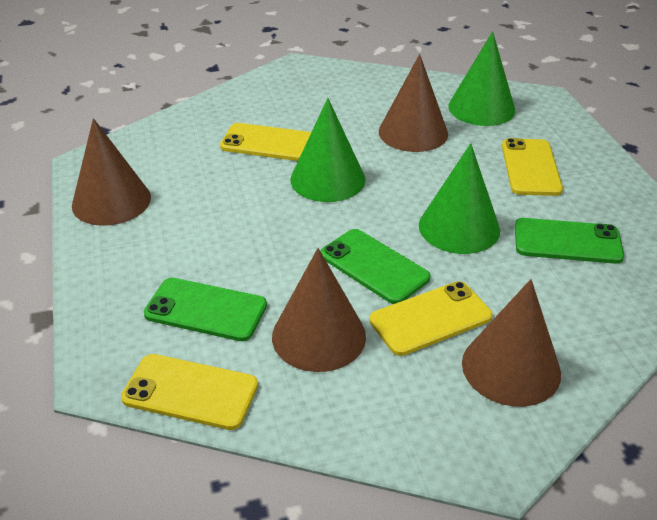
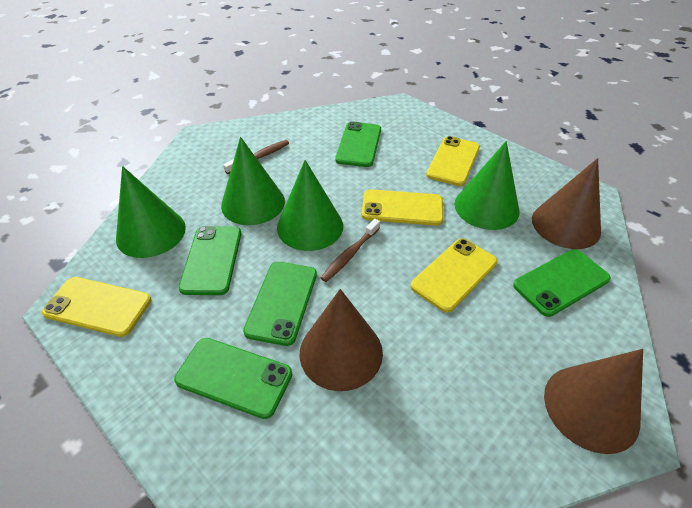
brown cone: [72,118,151,226] [272,248,366,372] [379,54,448,152] [462,279,561,407] = 4 -> [300,289,383,391] [532,158,601,249] [544,349,643,454] = 3
brown toothbrush: none = 0 -> [223,140,289,174] [321,219,380,282] = 2
green cone: [290,98,366,202] [419,143,500,254] [448,32,515,126] = 3 -> [116,166,186,258] [221,137,285,225] [277,160,343,251] [455,141,519,230] = 4
green phone: [144,278,267,341] [320,229,431,304] [515,218,624,264] = 3 -> [174,338,292,419] [178,226,241,295] [243,262,317,346] [335,121,381,167] [513,249,611,317] = 5

